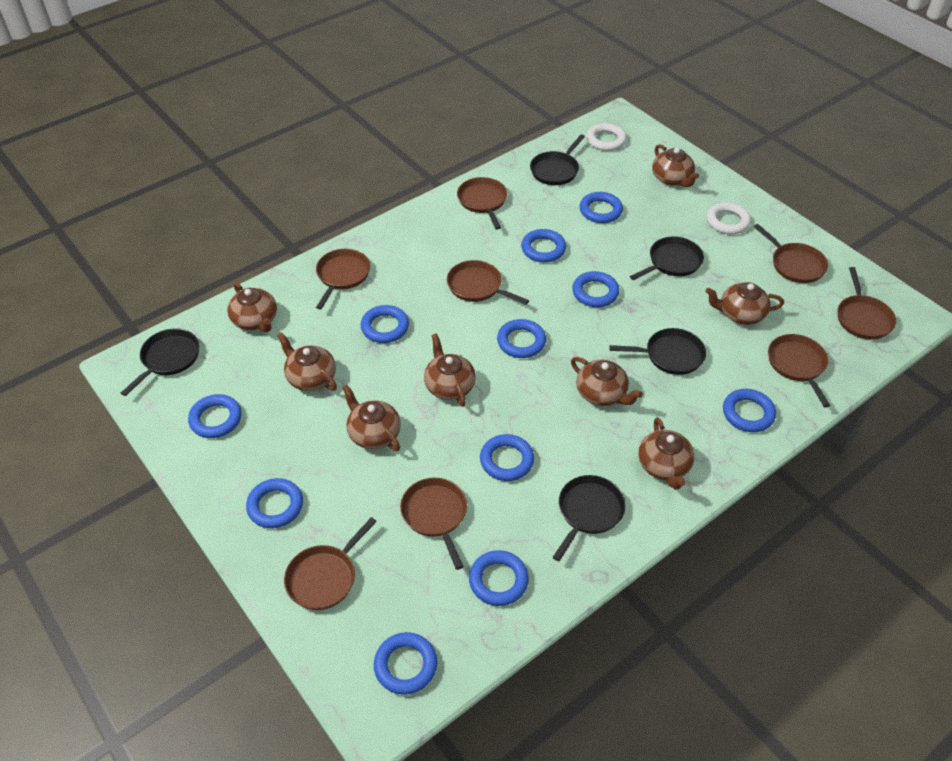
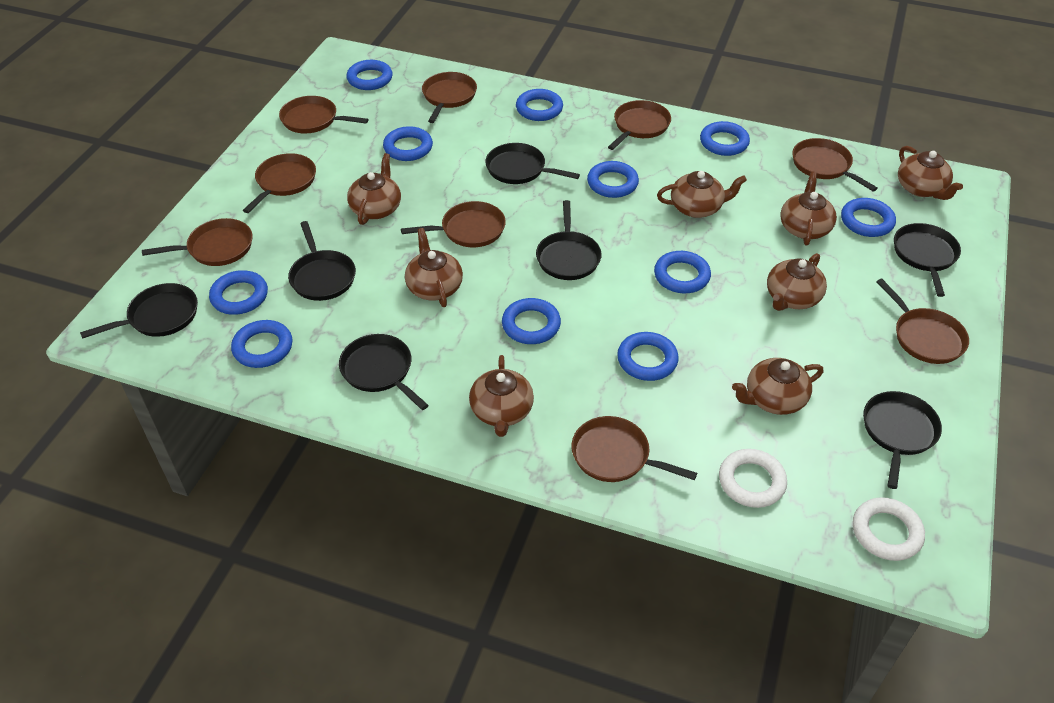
black pan: [121,328,200,396] [530,134,585,185] [553,475,626,561] [609,328,706,375] [630,237,704,280] = 5 -> [80,283,198,339] [288,221,356,301] [339,334,429,410] [485,143,580,184] [536,200,602,280] [863,391,942,489] [894,223,961,297] = 7
brown pan: [284,517,377,610] [316,249,370,309] [400,478,467,570] [447,260,529,305] [457,177,507,230] [754,224,828,283] [768,334,830,407] [838,267,896,340] = 8 -> [142,218,253,266] [243,153,316,213] [279,96,369,133] [401,201,506,247] [422,72,477,123] [571,416,697,482] [608,100,671,150] [792,138,878,192] [876,279,969,364] = 9

